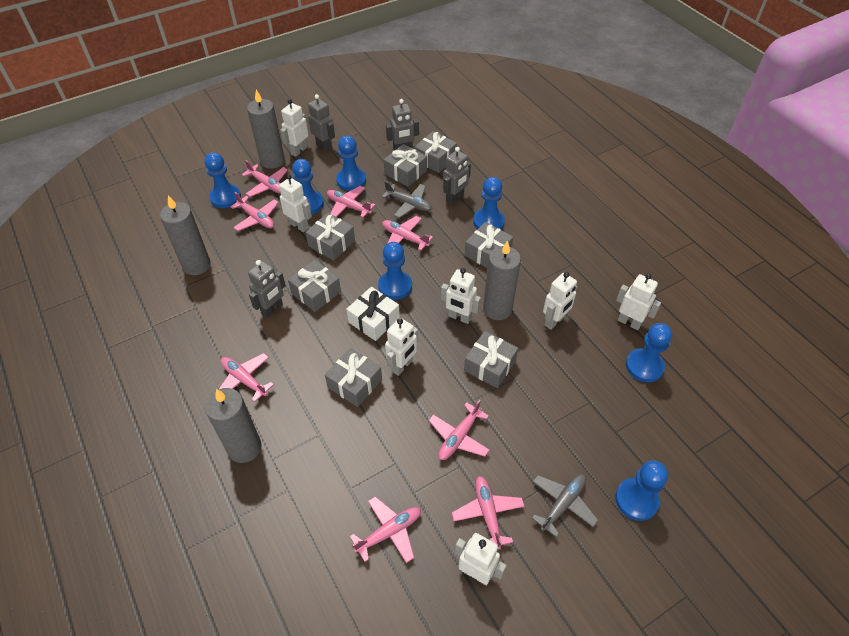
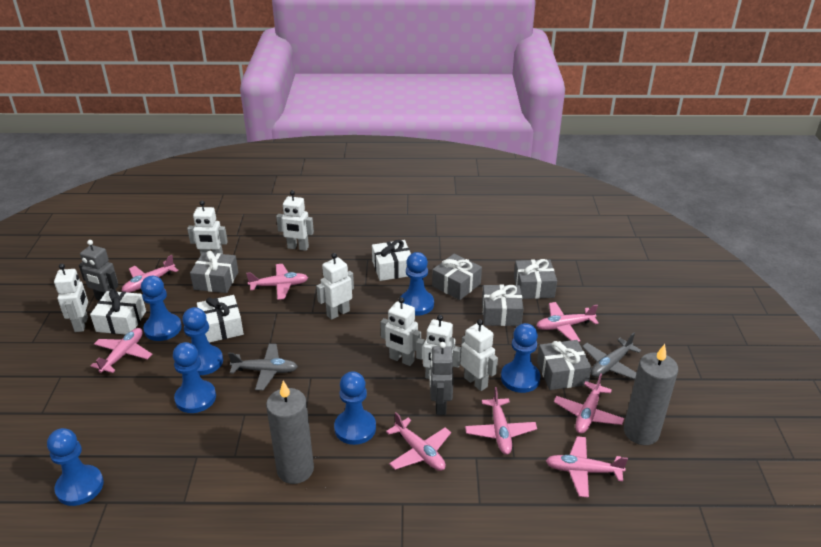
grey candle: [160,195,211,275] [205,388,262,463] [247,89,285,169] [483,241,521,320] = 4 -> [266,381,314,484] [624,344,678,445] = 2
grey gift: [288,260,341,312] [305,213,355,261] [325,348,382,407] [384,144,427,187] [415,131,457,173] [464,331,518,388] [465,222,513,268] = 7 -> [190,251,238,293] [432,254,482,300] [482,285,524,326] [514,259,557,299] [537,340,592,390] = 5
grey robot: [248,260,286,318] [308,94,335,152] [386,99,419,150] [443,147,471,205] = 4 -> [79,240,118,300] [429,342,454,415] = 2
white gift: [346,287,400,341] = 1 -> [90,289,146,335] [197,295,244,343] [372,240,411,281] = 3

